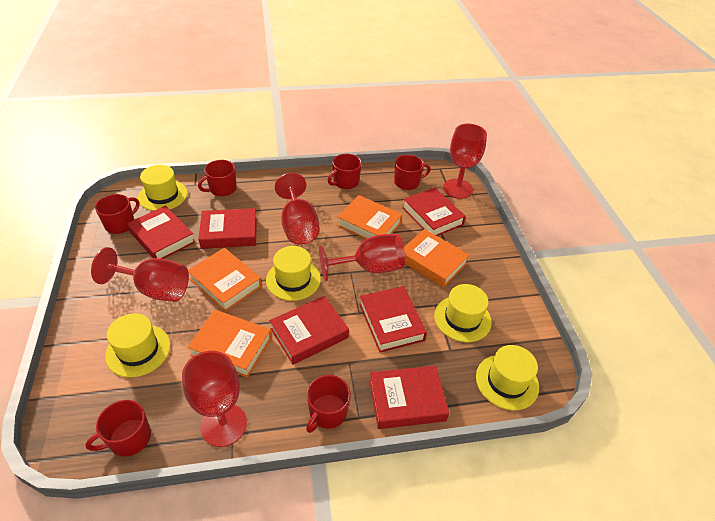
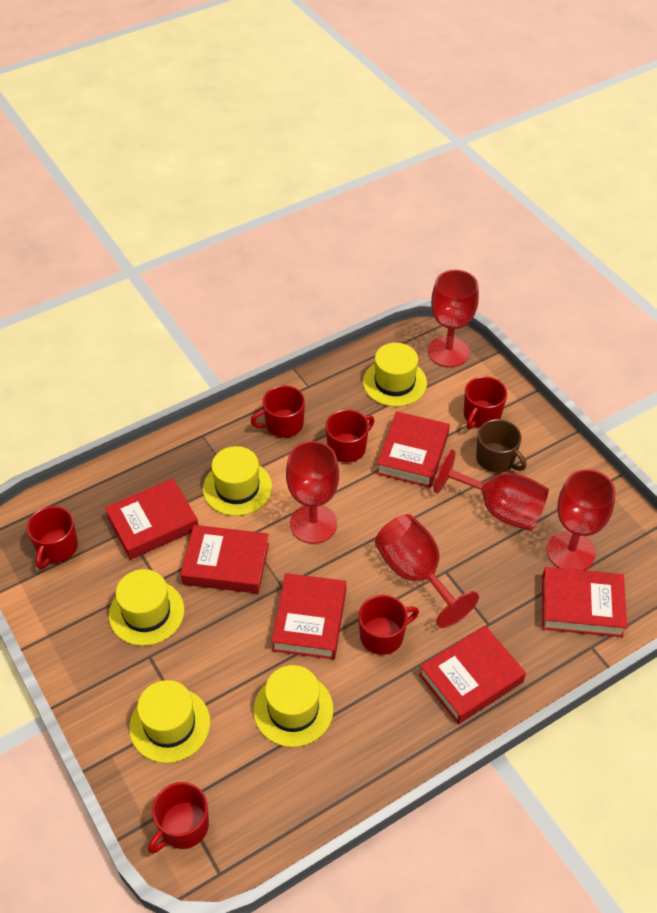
brown mug: none = 0 -> [476,419,527,473] = 1
orange book: [187,310,272,378] [188,248,262,312] [337,195,402,239] [404,229,469,288] = 4 -> none = 0

